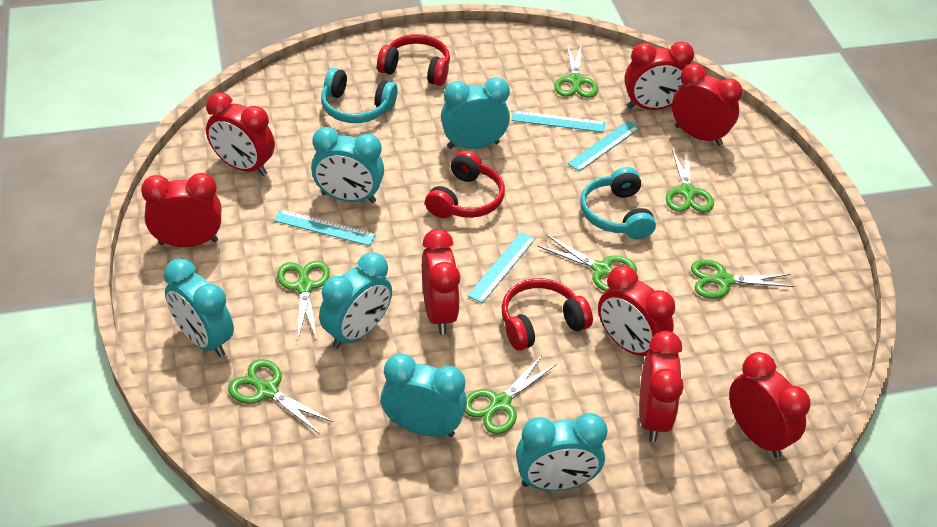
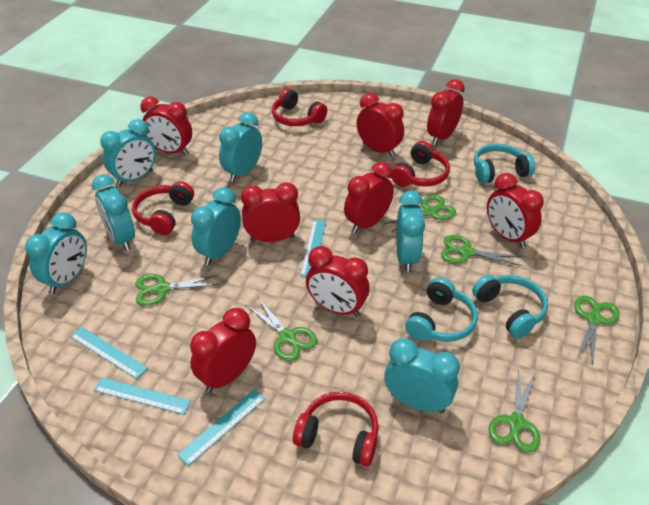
green scissors: [228,359,333,434] [277,260,330,340] [465,354,557,434] [537,234,637,291] [554,45,598,98] [666,149,714,213] [691,259,794,299] = 7 -> [136,274,220,306] [246,298,317,361] [384,195,456,232] [441,235,522,266] [488,368,540,453] [574,296,619,366] = 6
red headphones: [377,34,450,86] [425,150,505,218] [501,278,593,351] = 3 -> [132,181,194,235] [272,88,327,126] [293,392,379,467] [392,141,450,187] = 4
turquoise clock: [164,258,234,357] [311,127,384,203] [319,252,392,349] [381,354,467,437] [441,77,510,149] [516,413,607,491] = 6 -> [25,212,87,294] [92,175,135,251] [100,119,156,187] [191,187,241,265] [219,112,262,182] [384,338,460,413] [397,191,425,272] = 7
turquoise headphones: [321,68,398,123] [580,167,656,239] = 2 -> [405,277,478,342] [472,275,548,338] [474,143,535,183] = 3

